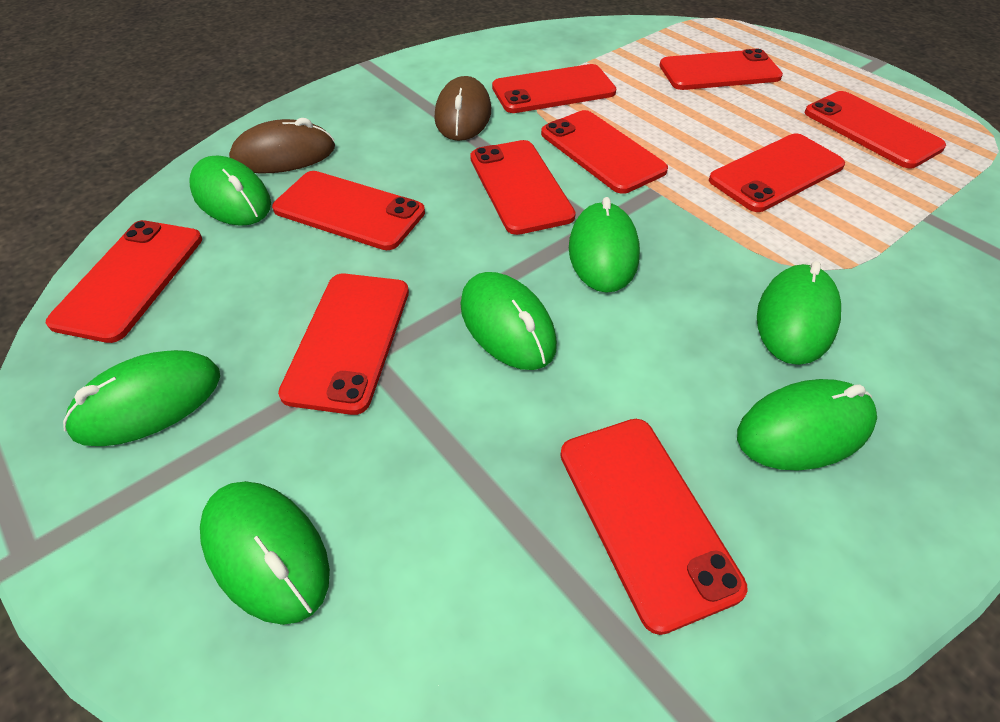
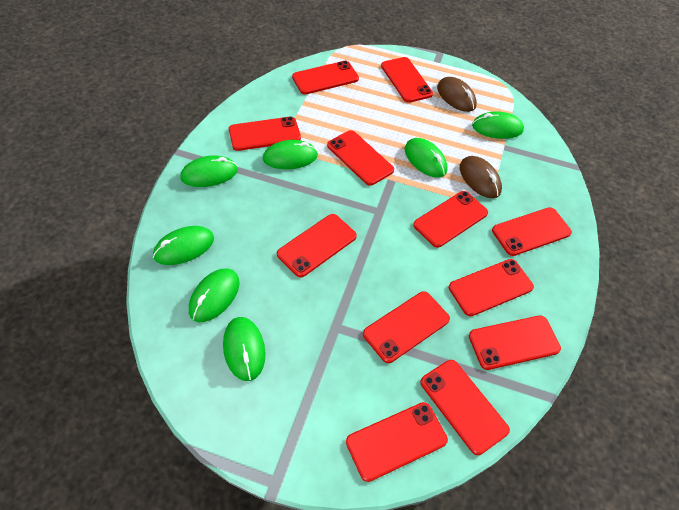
red phone: [46,220,202,343] [272,171,425,250] [278,274,409,415] [470,140,576,235] [492,64,617,113] [541,110,668,194] [560,419,747,635] [659,49,783,90] [709,133,845,212] [805,91,946,168] = 10 -> [229,117,301,151] [277,214,357,277] [292,61,359,94] [327,130,394,186] [346,402,448,482] [363,291,450,363] [381,57,433,103] [413,191,488,248] [420,360,510,455] [449,259,534,316] [469,316,561,370] [492,207,572,256] = 12

